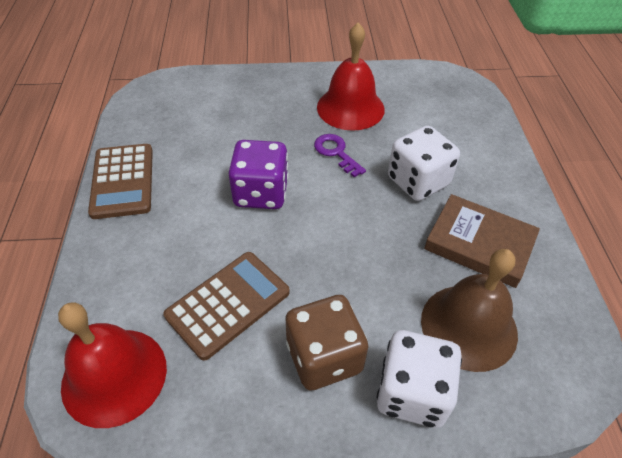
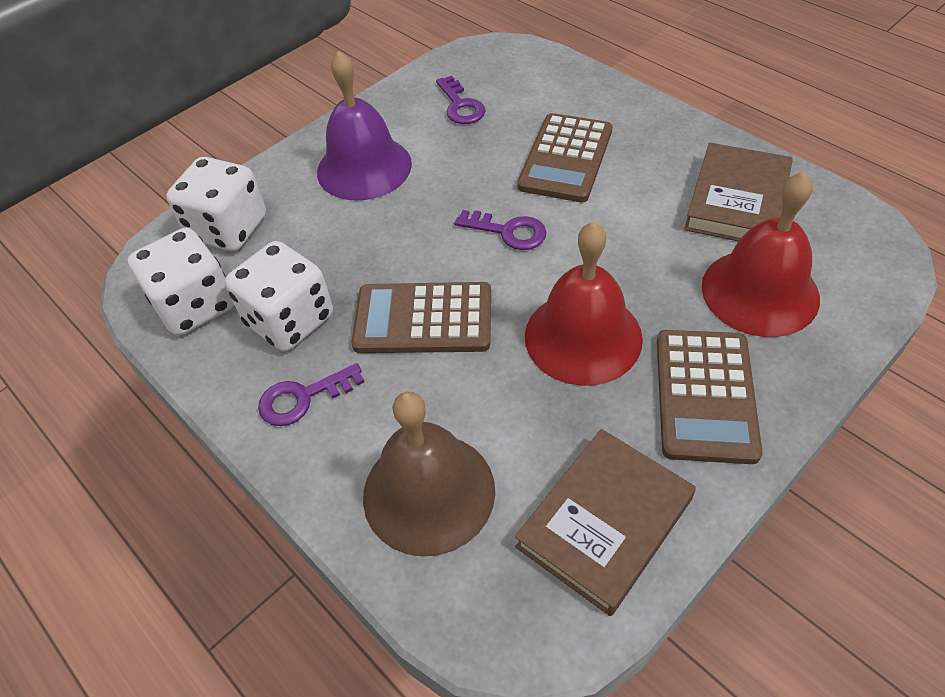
brown book: [424,194,540,288] = 1 -> [515,429,696,616] [684,143,793,241] = 2
brown calculator: [88,144,153,219] [164,252,290,361] = 2 -> [352,282,491,353] [517,113,612,202] [657,330,763,464] = 3
brown dice: [285,295,368,391] = 1 -> none = 0
purple bell: none = 0 -> [317,51,412,201] = 1
purple dice: [228,140,288,209] = 1 -> none = 0
purple key: [314,134,366,177] = 1 -> [258,363,364,426] [436,76,486,124] [455,210,546,250] = 3
white dice: [377,330,462,428] [388,126,460,201] = 2 -> [128,228,234,336] [166,157,266,251] [225,241,333,352] = 3

